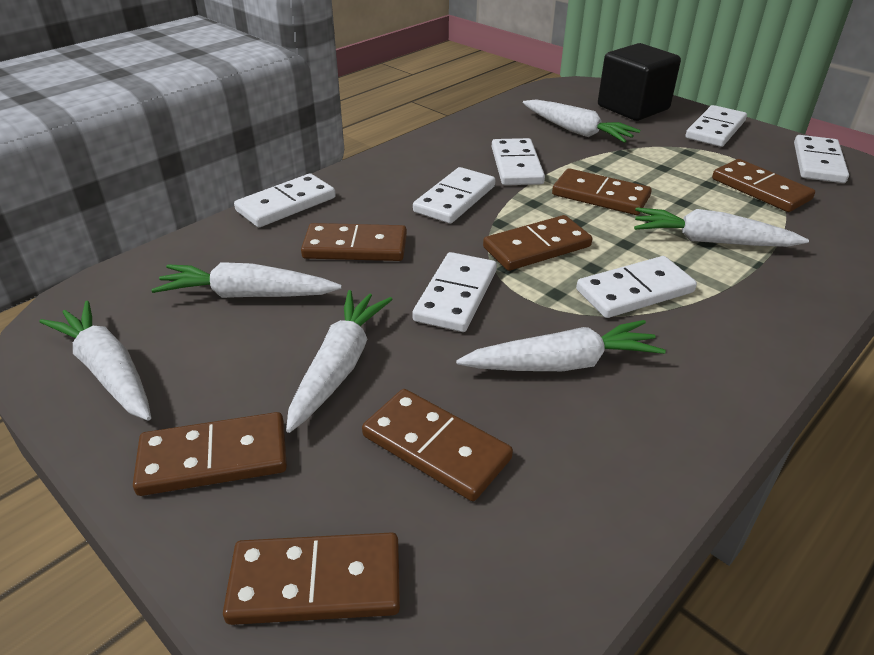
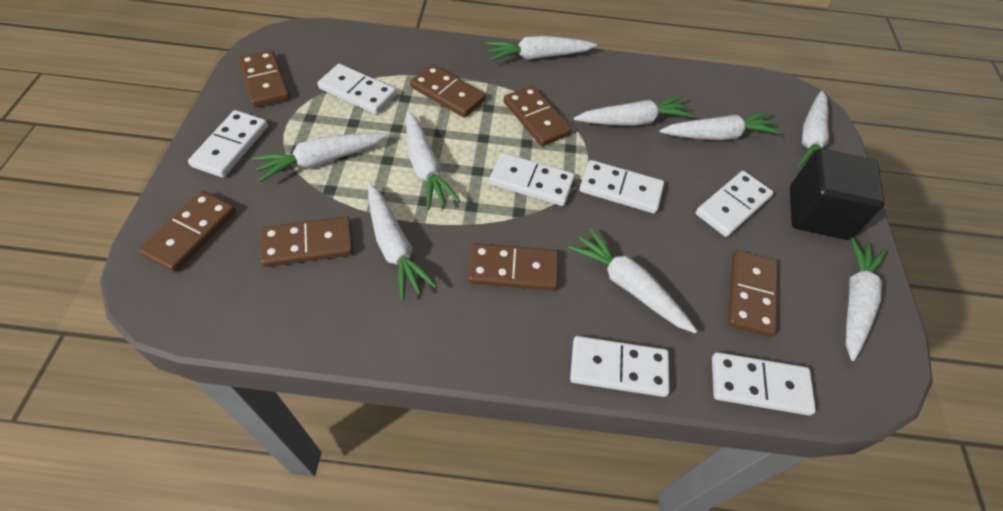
white carrot: [39,300,151,421] [151,262,342,298] [286,290,393,433] [456,320,666,371] [523,99,640,143] [634,207,809,247] = 6 -> [252,133,388,182] [368,184,437,301] [406,111,460,210] [486,36,597,61] [568,228,697,333] [574,96,694,126] [660,112,781,141] [798,91,829,167] [846,237,887,361] = 9

